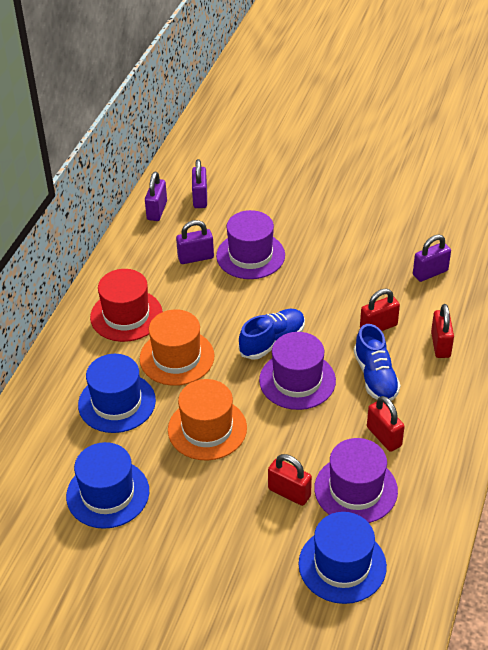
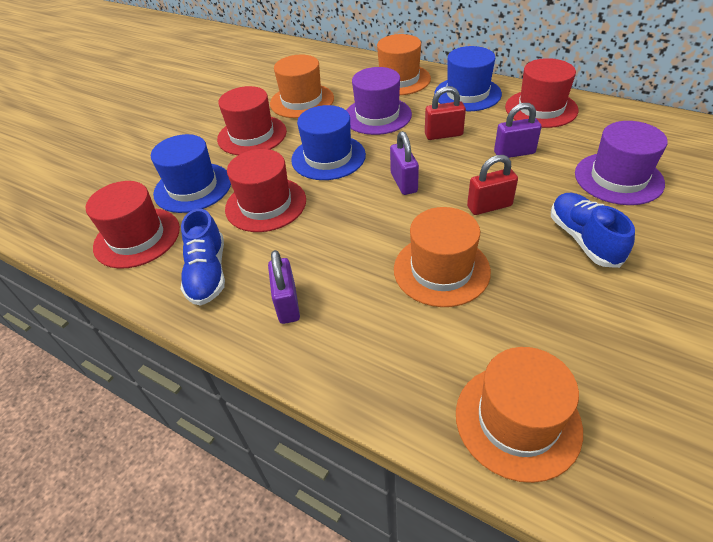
orange hat: [139,309,214,386] [168,379,247,461] = 2 -> [270,55,334,118] [377,34,431,95] [394,207,491,307] [456,347,583,483] = 4
purple hat: [216,210,285,279] [259,332,336,410] [314,438,398,523] = 3 -> [346,67,412,135] [575,121,668,205] = 2
purple padlock: [145,172,167,221] [176,220,214,264] [192,159,207,208] [413,234,451,282] = 4 -> [268,250,300,324] [390,131,419,195] [494,103,542,158] = 3
red hat: [90,269,163,342] = 1 -> [86,181,180,269] [217,86,287,155] [225,149,306,232] [505,58,578,128] = 4
red padlock: [268,454,312,506] [360,289,400,331] [367,396,405,452] [431,304,454,358] = 4 -> [425,86,466,140] [467,155,518,215] = 2

